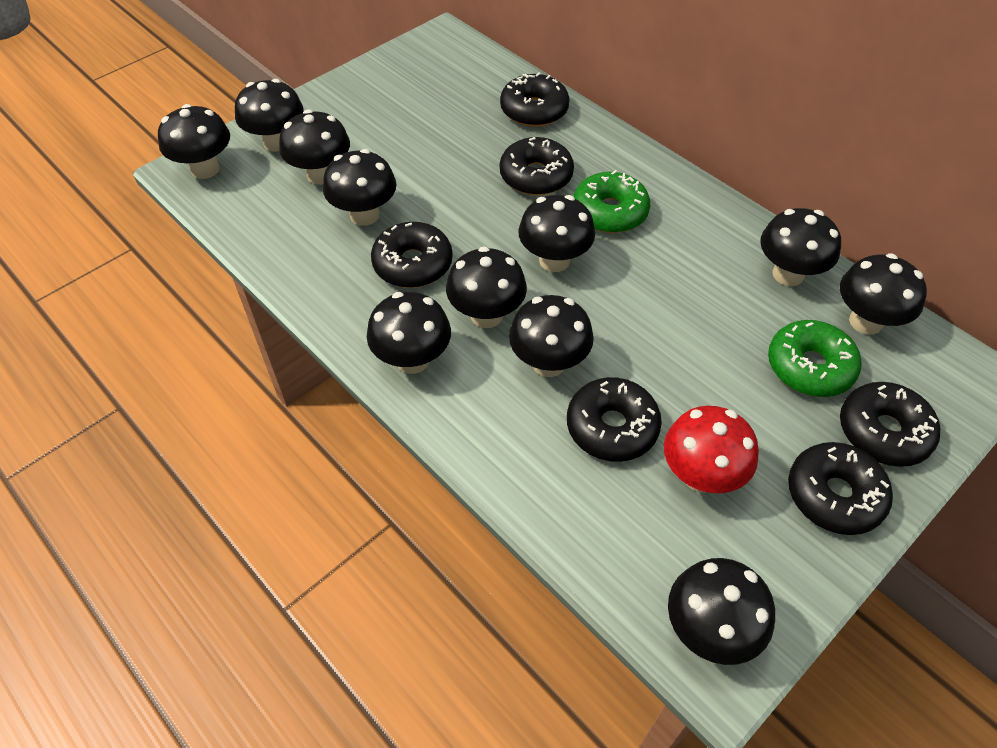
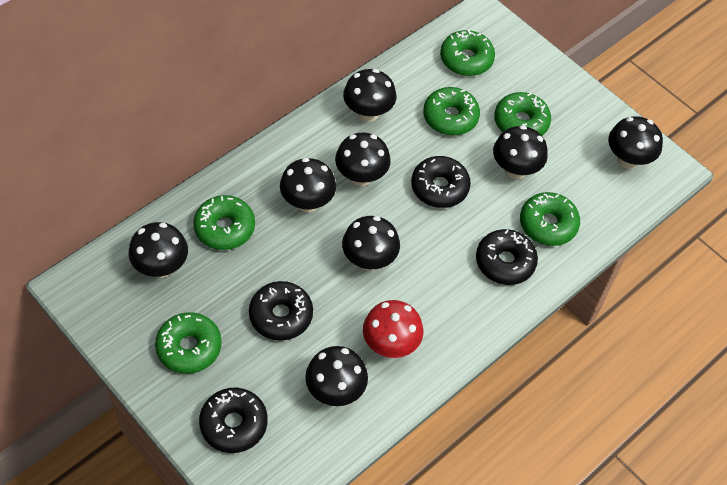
black donut: [371,222,453,288] [500,73,569,127] [500,137,574,195] [567,377,662,462] [788,442,893,535] [840,382,940,467] = 6 -> [199,388,268,453] [249,281,313,341] [411,156,471,208] [476,229,538,285] = 4
black mushroom: [158,104,230,179] [235,79,304,152] [279,110,350,185] [323,149,397,226] [367,292,451,374] [446,246,527,328] [509,295,594,377] [518,195,595,272] [668,558,775,665] [760,208,841,286] [840,253,927,335] = 11 -> [128,222,188,278] [280,158,336,212] [305,346,368,406] [335,133,391,186] [342,216,400,271] [343,69,397,122] [493,125,548,179] [608,116,663,169] = 8
green donut: [573,170,650,233] [768,320,861,397] = 2 -> [155,312,222,374] [193,195,255,250] [423,87,480,136] [440,30,495,76] [494,92,551,136] [520,192,580,246] = 6

